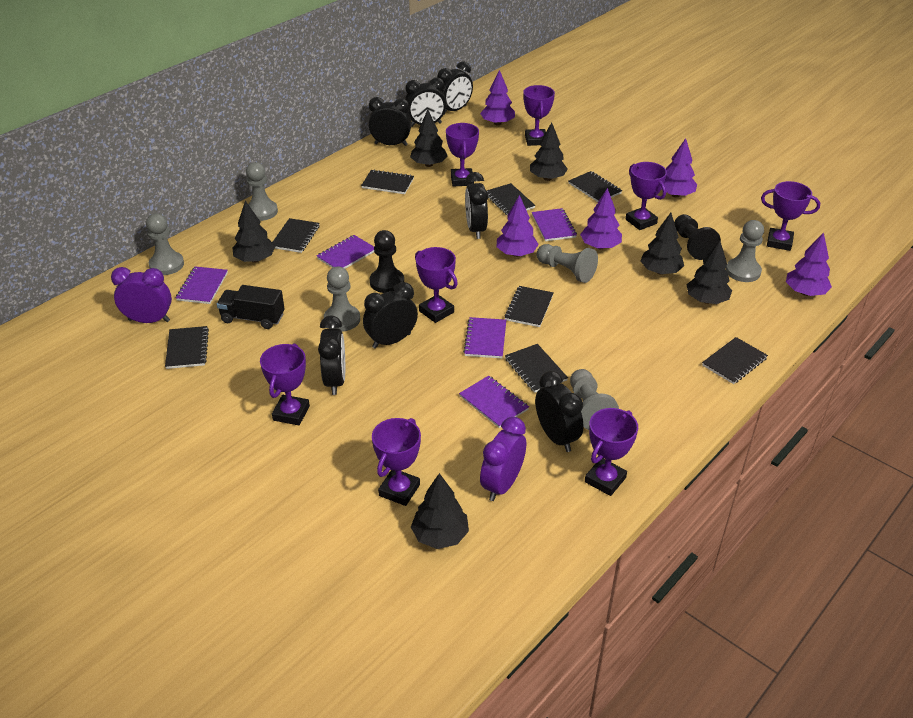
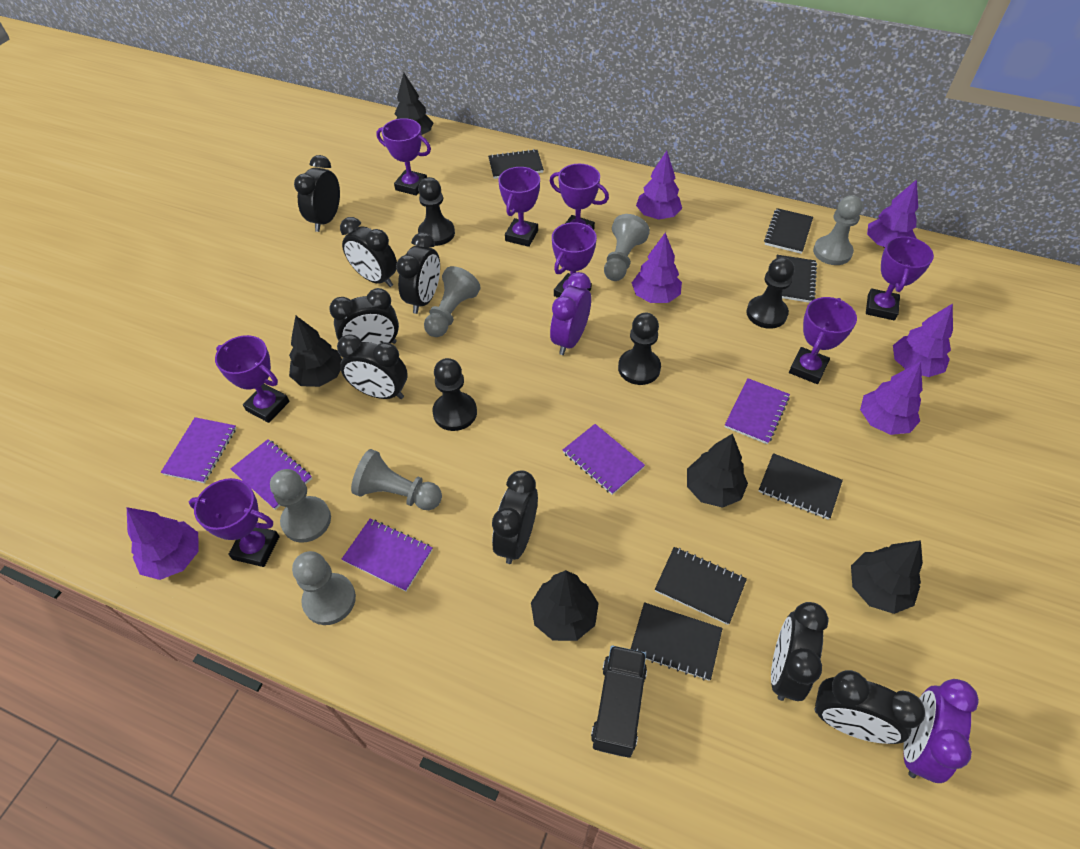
black clock: [318,315,345,395] [363,282,418,349] [368,97,412,146] [405,77,447,127] [437,61,473,115] [465,172,488,239] [535,371,584,452] = 7 -> [294,155,340,232] [329,288,399,344] [337,334,407,399] [340,217,397,287] [396,232,440,314] [492,470,538,564] [771,602,829,701] [815,670,925,744] = 8
black notebook: [165,326,209,369] [272,218,320,253] [361,169,414,194] [486,183,535,216] [504,286,554,327] [505,344,568,393] [569,171,622,202] [702,337,768,384] = 8 -> [488,149,544,179] [631,602,723,681] [655,547,747,625] [758,453,843,520] [764,208,813,254] [776,255,817,303] = 6
black pawn: [370,230,404,293] [674,214,721,260] = 2 -> [418,177,455,246] [432,358,477,431] [618,313,661,385] [746,257,794,329] = 4
black tree: [233,201,276,263] [410,109,448,167] [411,473,469,549] [530,122,568,181] [640,213,684,275] [686,241,732,304] = 6 -> [289,316,342,387] [394,73,433,135] [531,570,599,641] [687,434,748,508] [851,540,923,614] = 5
purple tree: [480,70,515,125] [497,195,539,257] [580,188,622,249] [661,138,697,197] [786,232,832,296] = 5 -> [127,507,198,580] [632,233,682,303] [636,151,682,220] [860,361,923,435] [867,179,918,248] [893,304,953,377] = 6

